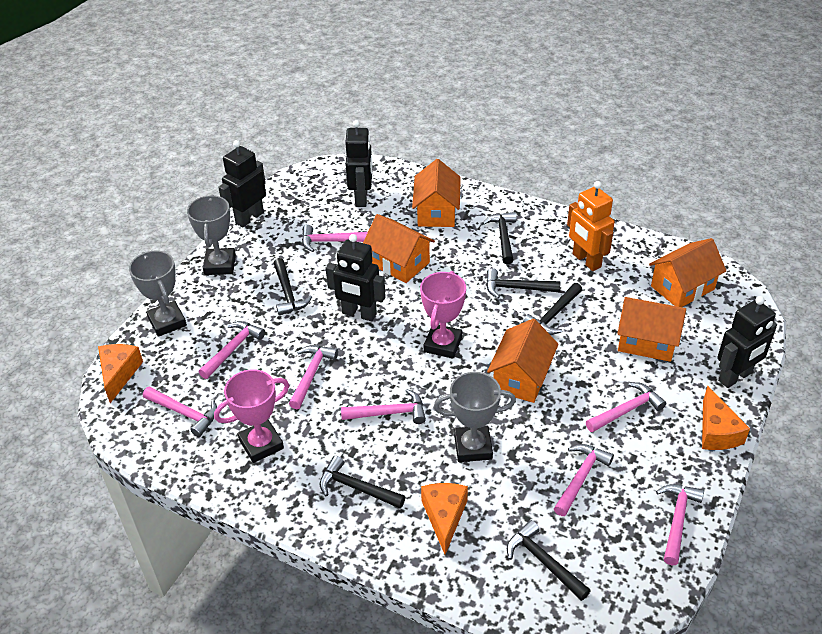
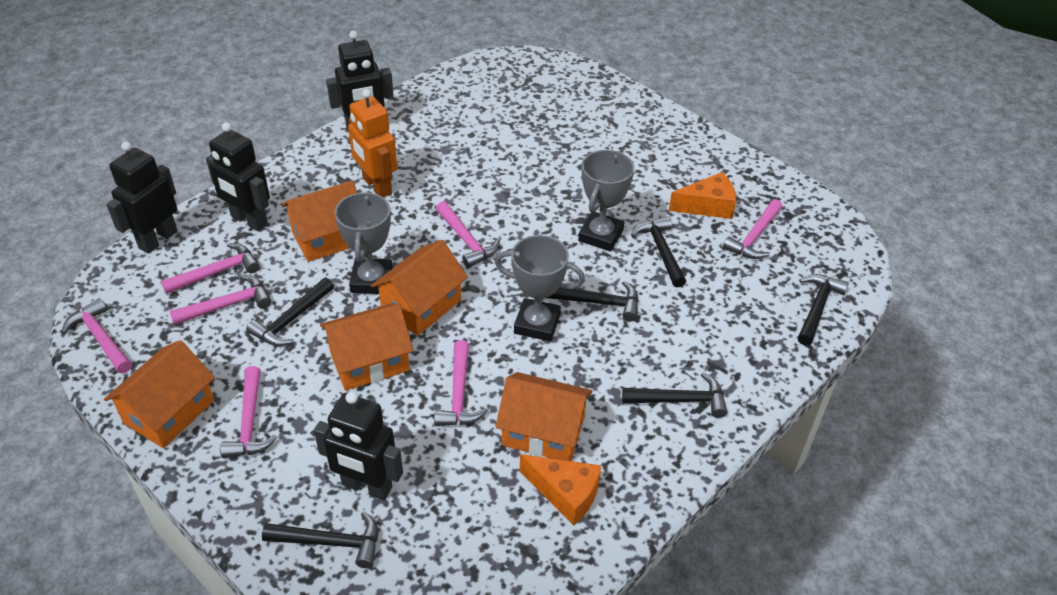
orange cheese: [98,344,143,403] [421,483,468,555] [702,386,750,450] = 3 -> [520,454,601,526] [669,172,736,219] = 2
pink hammer: [143,387,217,437] [199,321,265,379] [289,345,338,409] [302,225,368,252] [341,389,426,424] [554,444,614,516] [586,382,666,432] [656,484,704,565] = 8 -> [61,298,132,373] [161,243,260,294] [169,275,271,325] [220,366,277,458] [434,340,487,426] [436,201,500,268] [723,199,782,259] = 7
pink trophy: [214,369,290,463] [420,271,466,359] = 2 -> none = 0

